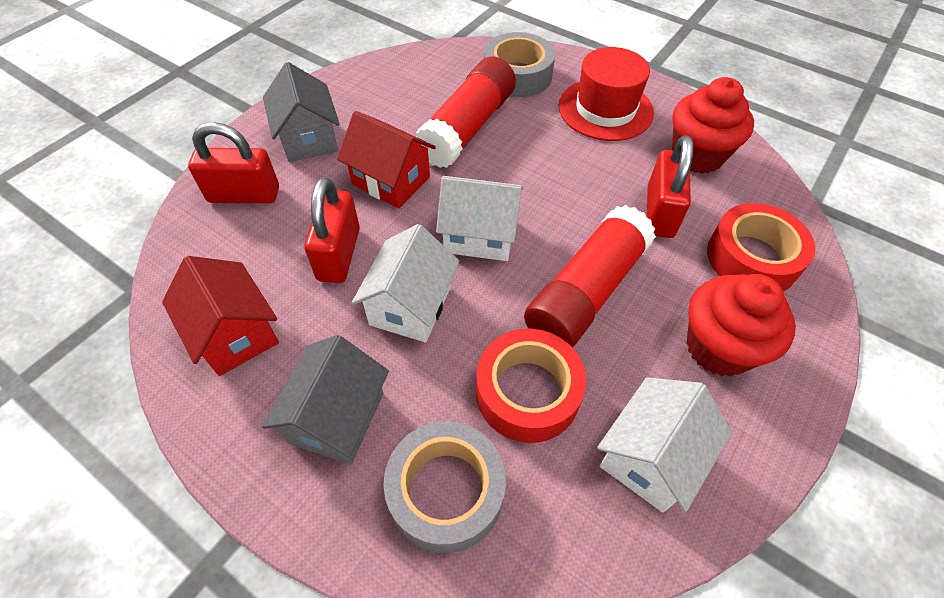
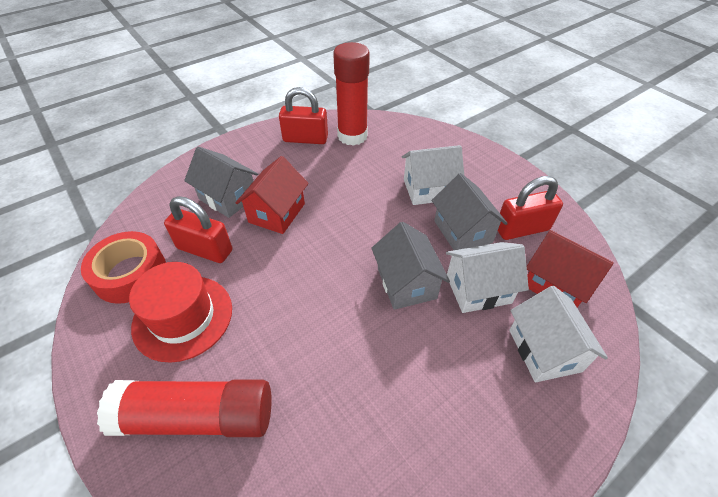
grey house: [262,335,389,464] [263,62,340,162] = 2 -> [184,147,258,218] [371,222,450,310] [431,173,508,250] = 3
grey tape: [384,421,506,553] [484,32,555,97] = 2 -> none = 0
red cupcake: [672,77,754,174] [686,274,796,377] = 2 -> none = 0
red tape: [476,329,586,443] [707,203,815,291] = 2 -> [81,231,166,304] = 1

